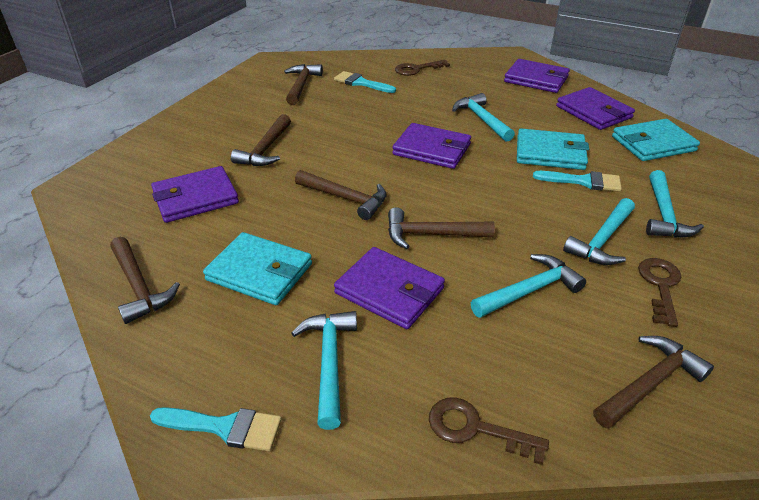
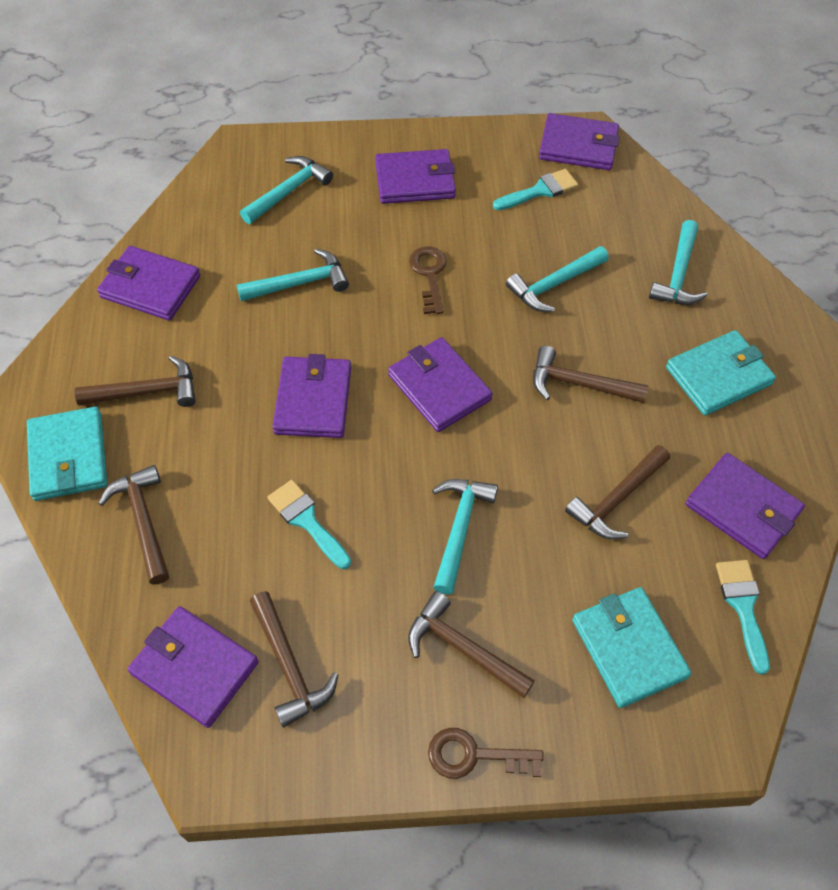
brown key: [395,59,450,76] [429,397,549,465] [638,258,681,327] = 3 -> [409,247,447,314] [428,728,544,779] = 2
purple wallet: [151,166,239,223] [334,247,445,329] [392,123,471,169] [504,59,570,93] [556,87,635,130] = 5 -> [97,246,200,321] [128,606,259,728] [273,354,351,438] [375,149,456,204] [388,337,493,432] [539,113,619,170] [686,453,805,559] = 7

